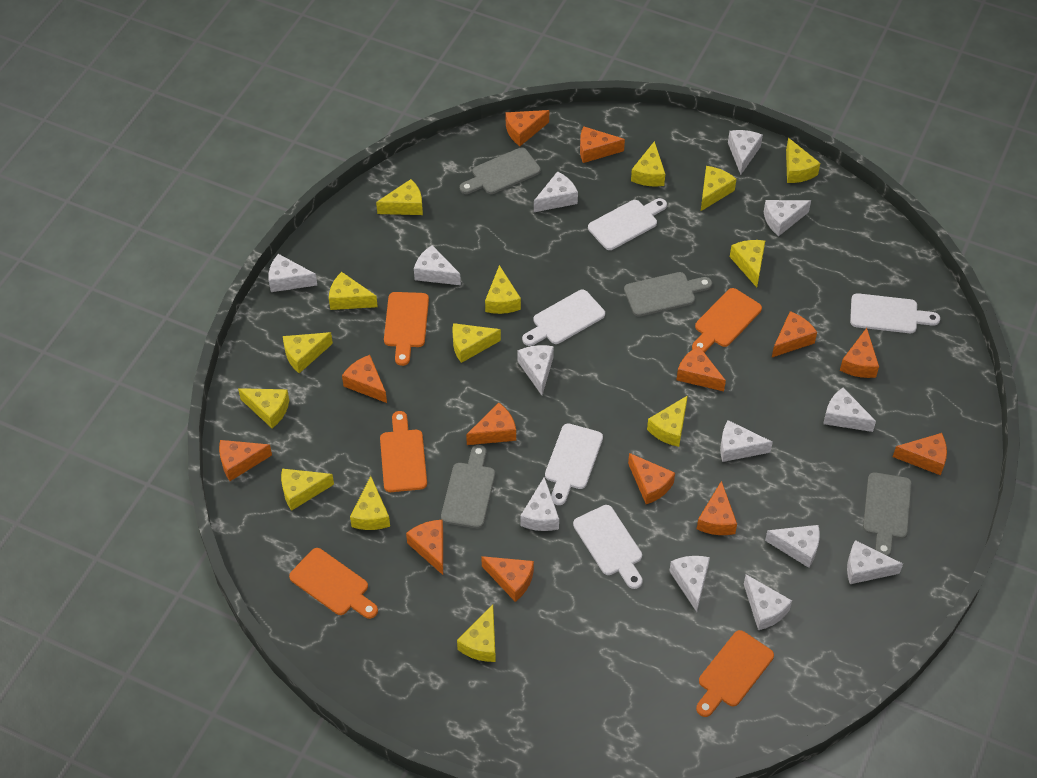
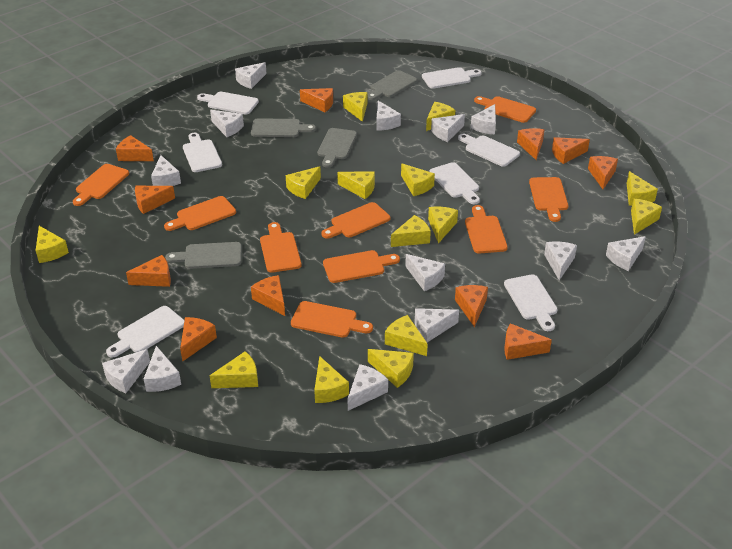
orange cheese: [219,440,272,481] [342,355,387,403] [406,520,443,575] [466,402,516,445] [481,556,534,602] [506,110,549,146] [580,126,625,163] [628,453,675,504] [677,346,726,391] [697,481,737,535] [772,311,817,357] [840,328,879,378] [893,433,947,475] = 13 -> [116,135,154,161] [126,255,171,287] [135,186,175,214] [180,317,217,362] [251,275,285,316] [300,88,333,112] [455,285,488,327] [504,323,552,360] [517,128,545,160] [552,137,590,164] [588,156,618,189] = 11
orange cutting board: [289,548,378,619] [380,411,427,492] [384,292,429,366] [692,288,762,353] [696,630,774,717] = 5 -> [73,164,129,206] [164,196,236,231] [260,222,302,273] [291,301,373,338] [322,202,390,239] [323,250,400,283] [465,205,508,253] [474,96,536,123] [529,177,568,222] = 9
white cutting board: [522,290,605,346] [545,423,603,505] [573,505,643,589] [588,198,667,250] [850,293,940,333] = 5 -> [106,306,185,358] [183,133,222,172] [197,92,259,114] [422,67,482,89] [429,162,480,204] [458,134,520,167] [504,274,558,331] = 7

